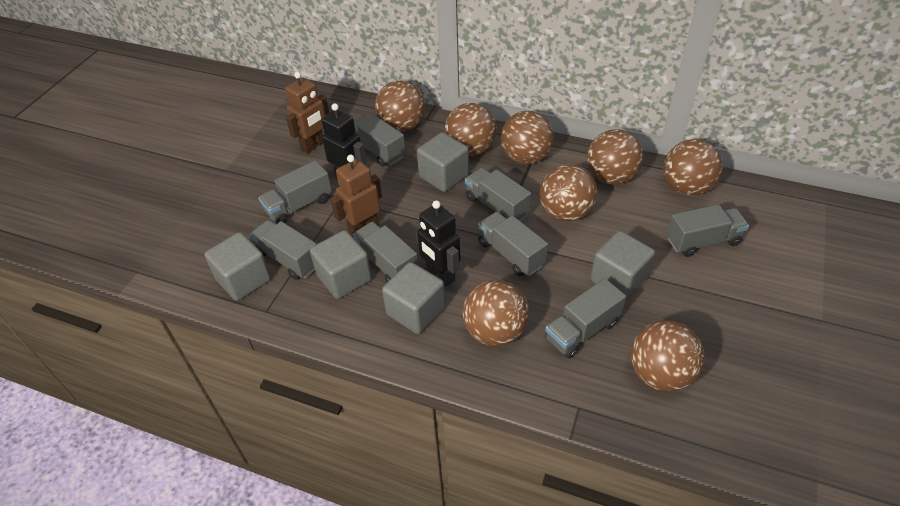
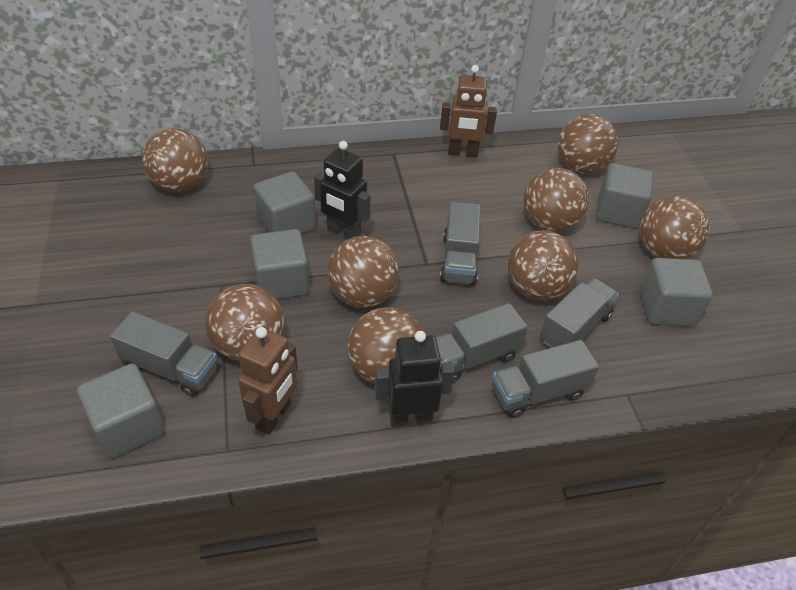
grey truck: [250,220,316,280] [258,160,332,224] [353,222,418,282] [354,115,406,167] [465,168,532,221] [478,212,548,276] [545,278,626,358] [667,204,749,257] = 8 -> [110,311,218,397] [436,303,527,382] [440,201,480,286] [492,340,599,418] [540,278,619,348] = 5

